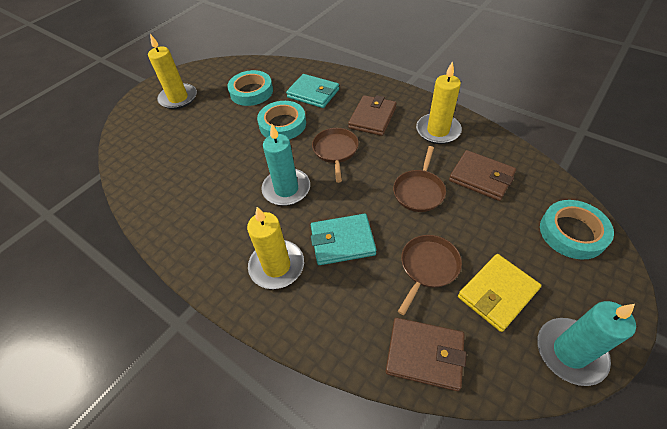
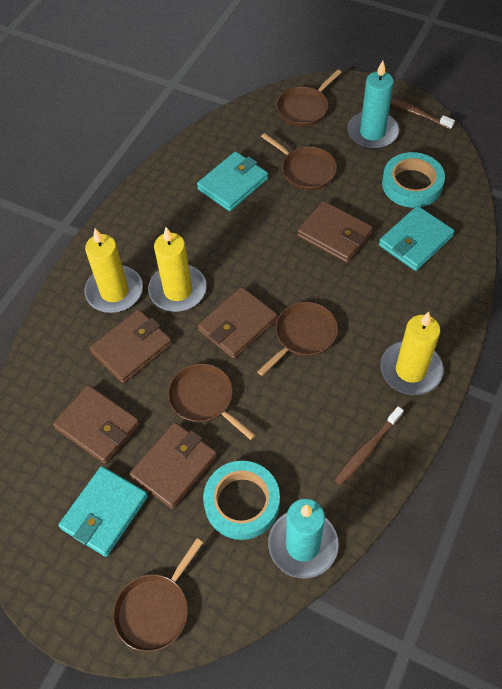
brown pan: [312,128,359,183] [393,146,446,212] [398,235,462,315] = 3 -> [113,538,203,652] [168,364,256,440] [257,302,338,376] [261,133,337,190] [276,69,342,127] = 5
brown toothbrush: none = 0 -> [335,406,404,485] [390,97,455,130] = 2
brown wallet: [348,95,397,136] [385,318,467,391] [449,150,516,201] = 3 -> [53,385,140,464] [90,309,172,384] [130,422,217,509] [198,287,278,359] [297,201,373,263] = 5
turquoise tape: [227,70,273,106] [257,101,306,139] [540,200,614,260] = 3 -> [203,461,280,540] [382,152,445,208] = 2
turquoise wallet: [286,74,339,108] [311,214,377,265] = 2 -> [59,466,148,557] [197,151,268,211] [379,206,455,271] = 3
yellow wallet: [458,254,541,332] = 1 -> none = 0

